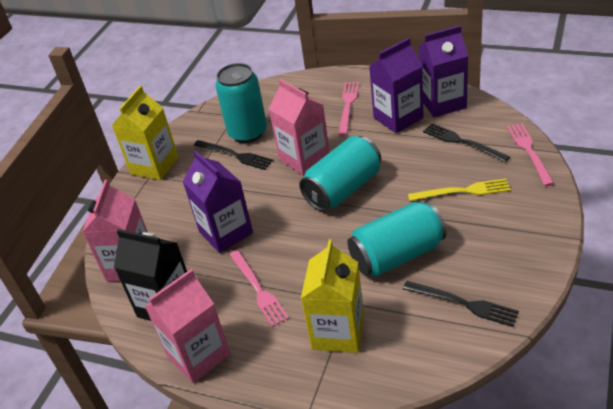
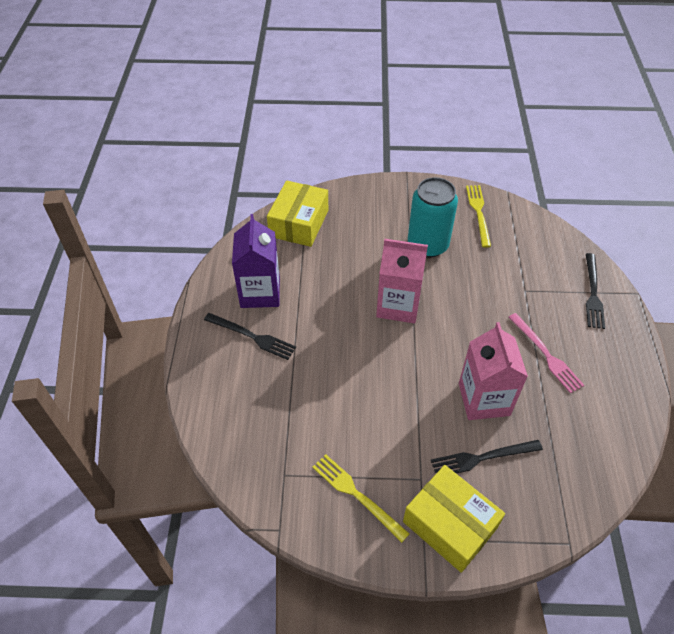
black carton: [114,229,187,321] = 1 -> none = 0
pink carton: [82,180,148,282] [145,269,230,383] [269,79,330,175] = 3 -> [376,239,428,323] [459,322,528,420] = 2
pink fork: [230,250,289,327] [338,82,359,135] [507,123,554,186] = 3 -> [509,313,584,394] = 1
purple carton: [182,150,253,253] [369,38,424,133] [418,26,468,117] = 3 -> [232,214,280,308] = 1
turquoise can: [215,63,267,143] [299,136,382,211] [347,201,446,277] = 3 -> [408,177,458,258] = 1
yellow box: none = 0 -> [267,181,328,247] [403,465,505,573] = 2
yellow carton: [112,86,178,180] [301,239,364,353] = 2 -> none = 0
yellow fork: [408,179,511,201] = 1 -> [312,454,410,543] [466,185,491,248] = 2

